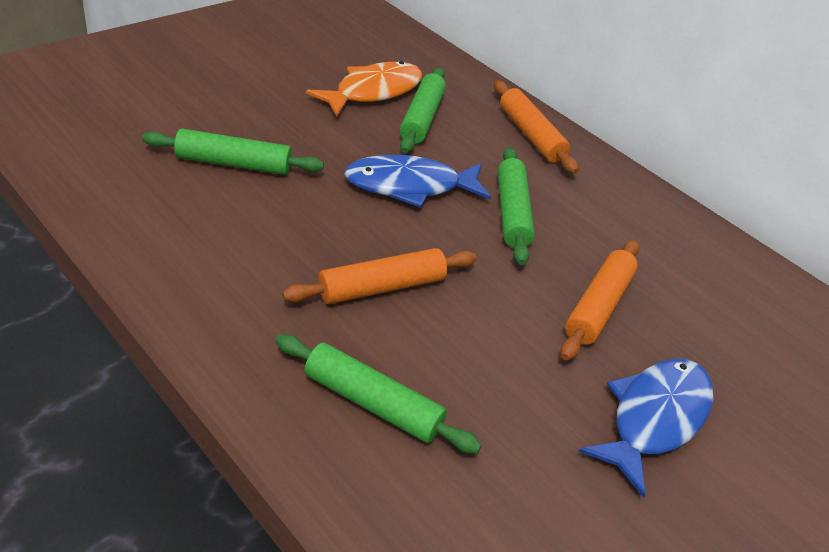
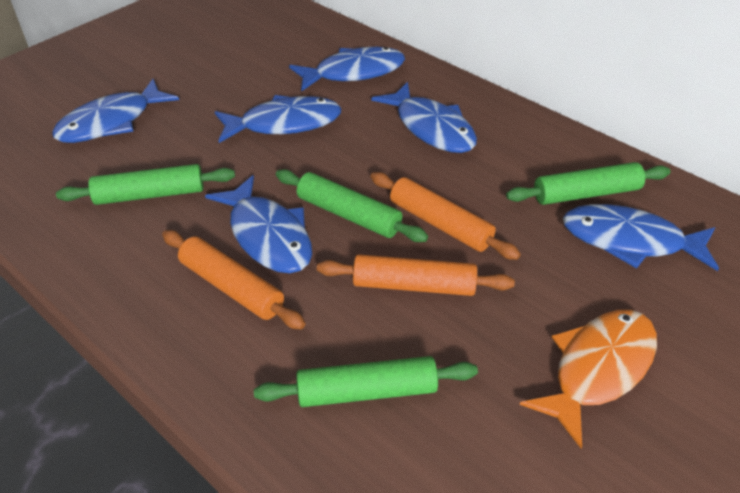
blue fish: [344,155,491,208] [578,359,714,498] = 2 -> [52,79,179,143] [205,175,312,273] [215,95,342,143] [289,47,405,92] [371,82,477,153] [563,204,719,271] = 6

